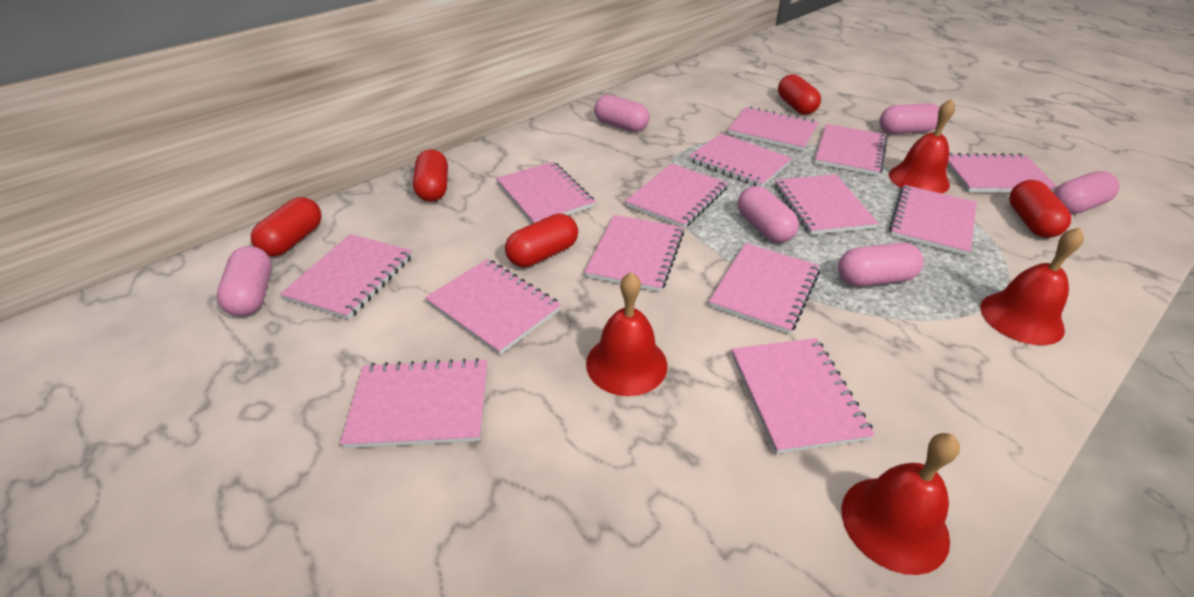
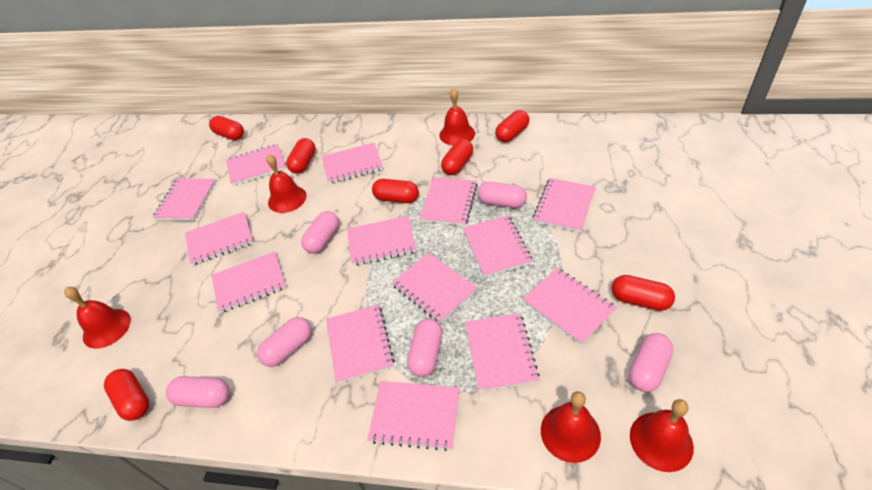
red bell: [586,272,668,396] [842,433,960,575] [889,99,955,194] [980,227,1084,345] = 4 -> [64,287,131,349] [266,154,307,213] [439,88,475,145] [541,391,601,463] [630,399,694,472] = 5
red capsule: [251,197,322,257] [413,149,448,202] [505,214,578,267] [778,74,821,115] [1009,180,1071,238] = 5 -> [104,369,149,421] [209,116,244,140] [286,138,316,174] [372,179,419,203] [441,139,473,175] [495,110,530,142] [612,275,675,311] = 7

